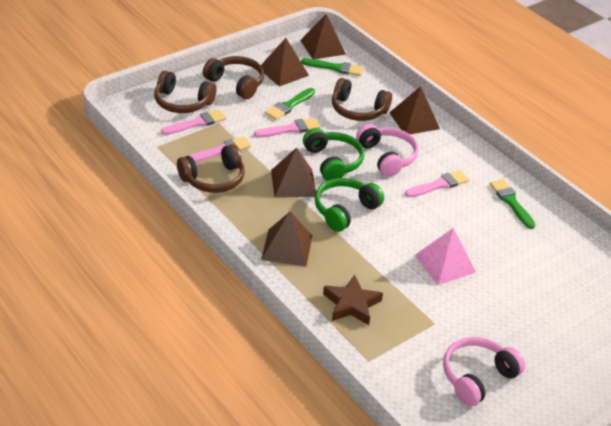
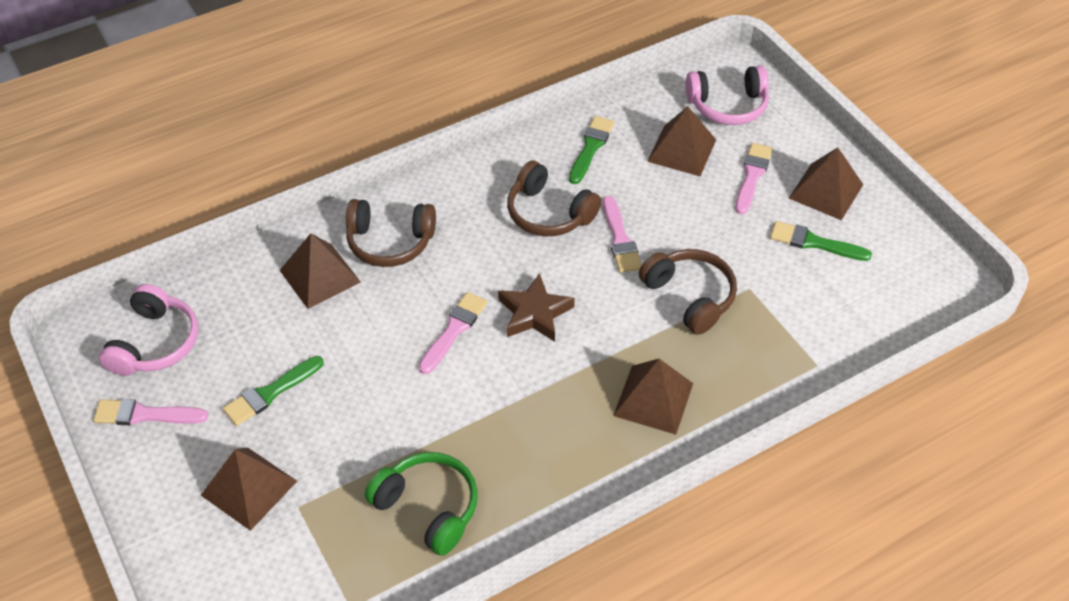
brown headphones: [154,71,217,113] [177,144,245,193] [203,56,264,99] [332,78,392,121] = 4 -> [346,199,436,267] [507,161,601,236] [639,249,737,335] = 3
green headphones: [303,128,364,181] [315,178,384,232] = 2 -> [365,452,478,556] = 1
pink pyramid: [414,228,476,285] = 1 -> none = 0

